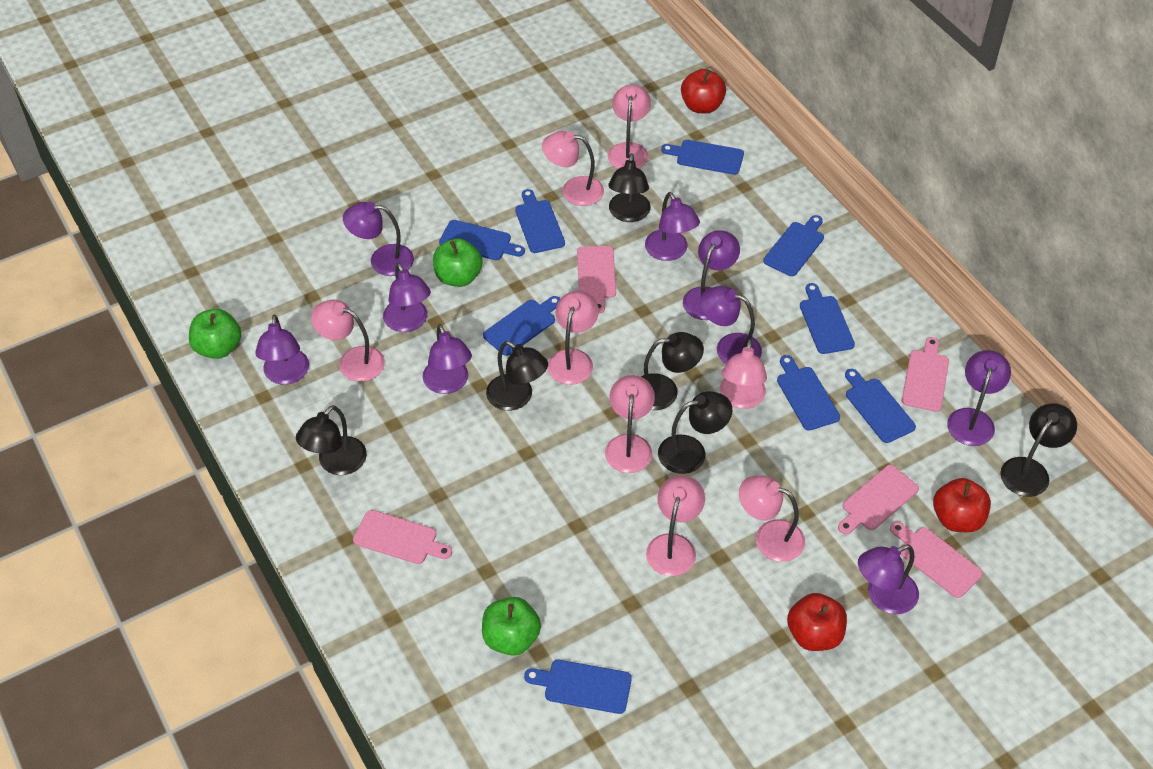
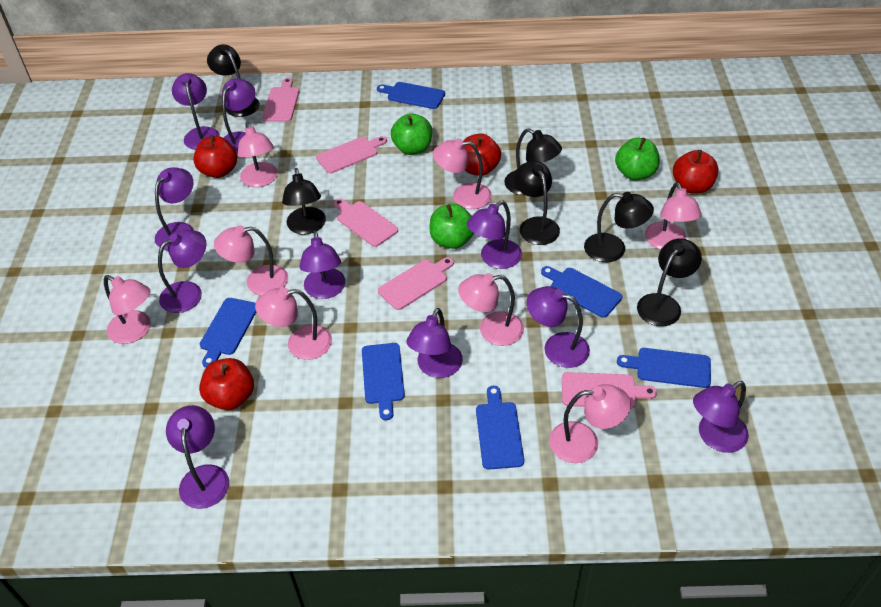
blue cutting board: [439,220,525,260] [483,296,560,356] [515,189,565,253] [524,660,632,714] [661,140,744,175] [763,215,824,276] [777,355,840,431] [800,283,855,354] [845,369,916,443] = 9 -> [200,298,256,368] [362,343,405,420] [377,82,445,109] [476,386,524,470] [541,266,622,318] [617,348,711,388] = 6
purple lamp: [255,315,309,384] [343,202,414,276] [383,263,431,332] [423,324,472,394] [645,192,700,261] [683,230,740,320] [700,286,762,364] [858,544,919,614] [947,350,1011,446] = 9 -> [155,167,194,250] [158,230,207,313] [166,405,229,509] [172,73,220,150] [222,78,255,155] [299,231,346,299] [406,308,463,378] [467,201,522,269] [526,286,590,368] [693,381,749,453] = 10
red apple: [681,69,726,114] [787,593,847,651] [933,478,991,532] = 3 -> [193,135,237,178] [199,358,254,410] [464,133,501,176] [673,150,719,194] = 4

